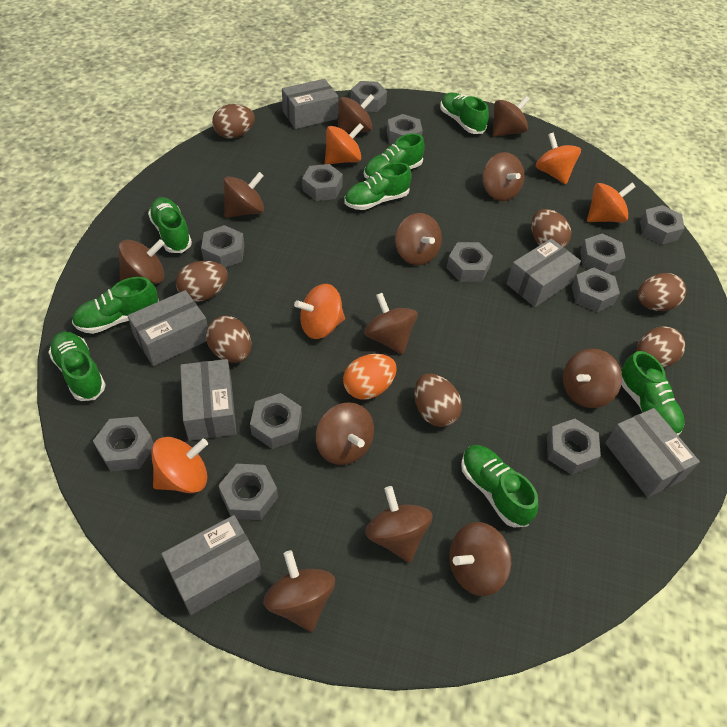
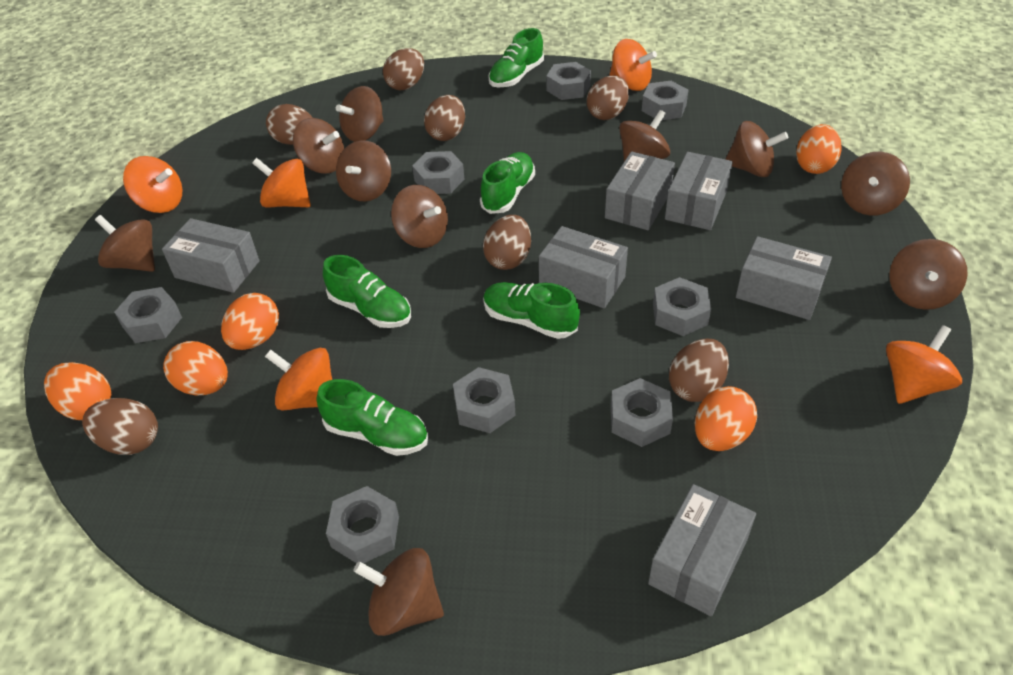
brown spinning top: [118,239,165,284] [223,172,264,218] [263,550,335,632] [316,402,374,465] [338,94,374,133] [364,293,417,355] [365,486,433,563] [395,213,442,265] [449,522,511,596] [483,152,525,201] [493,96,530,137] [563,349,622,408] = 12 -> [95,215,155,272] [293,118,344,174] [336,86,384,142] [336,140,391,202] [353,548,444,636] [391,185,448,248] [619,110,670,161] [726,121,788,177] [841,152,910,215] [889,239,968,310] = 10
green shoe: [48,332,106,401] [72,277,159,334] [148,197,192,253] [344,162,412,210] [364,133,424,179] [440,92,489,134] [461,445,538,528] [621,351,685,435] = 8 -> [316,379,428,456] [323,255,411,328] [480,152,535,214] [483,282,580,339] [488,28,544,87] = 5
grey nut: [93,417,154,471] [201,225,244,268] [218,464,278,520] [250,393,302,449] [302,164,343,201] [351,81,387,112] [387,114,423,144] [446,242,493,282] [547,419,601,475] [572,268,620,312] [580,234,626,274] [640,205,685,245] = 12 -> [114,287,182,343] [326,486,399,564] [412,151,464,194] [453,367,515,433] [546,62,591,100] [611,378,673,447] [642,81,688,120] [653,277,711,336] = 8
orange egg: [343,354,396,399] = 1 -> [44,362,111,420] [163,341,228,395] [221,293,279,350] [695,386,757,451] [796,124,842,174] = 5

